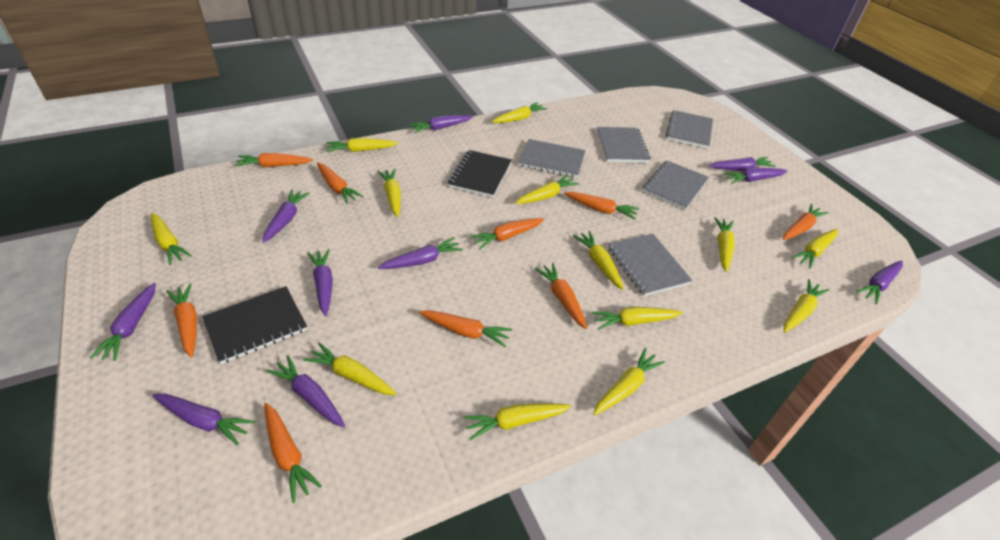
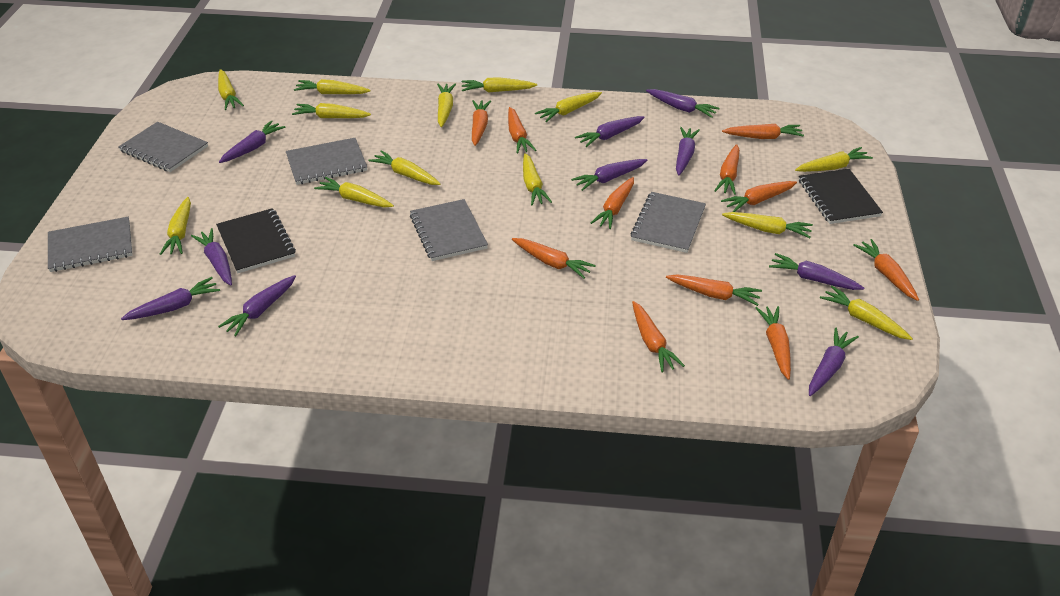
orange carrot: [166,284,197,358] [235,153,313,167] [264,403,322,503] [317,162,363,204] [419,310,512,347] [470,218,544,249] [535,263,587,329] [564,192,639,220] [783,204,828,240] = 9 -> [472,100,491,146] [508,107,536,153] [512,238,596,279] [591,177,634,229] [632,301,685,372] [666,274,762,306] [714,144,740,195] [721,181,797,212] [722,124,804,139] [756,306,791,380] [853,239,919,301] = 11

